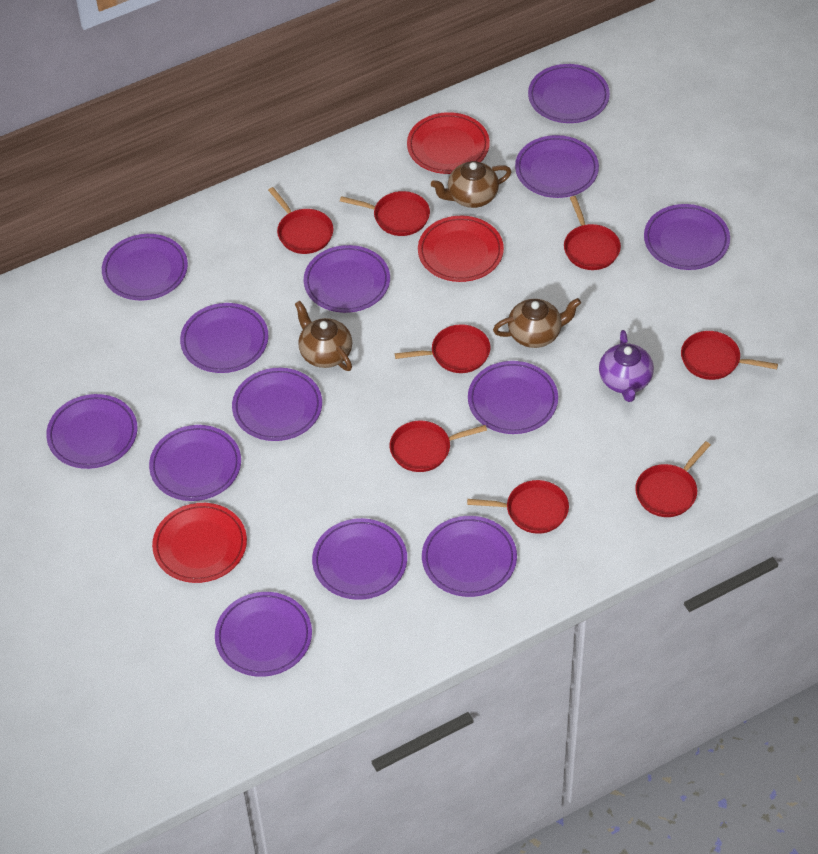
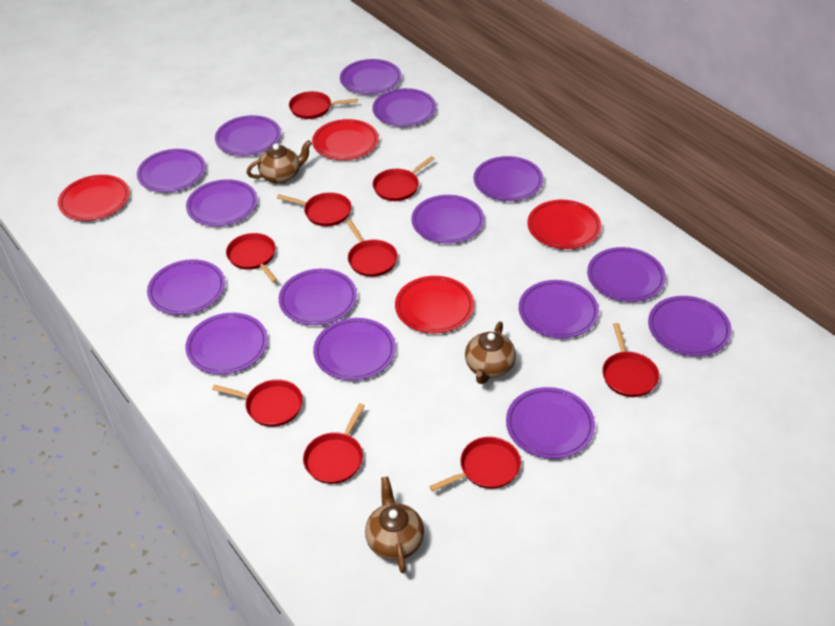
purple plate: [46,394,137,469] [102,234,188,300] [149,425,241,501] [180,303,268,373] [215,592,312,677] [232,368,322,441] [304,245,390,313] [312,518,407,600] [422,516,517,597] [468,361,558,434] [515,135,599,198] [528,64,610,123] [644,204,730,270] = 13 -> [137,149,206,192] [147,259,225,315] [185,313,268,374] [186,179,258,226] [215,115,281,156] [279,269,357,325] [313,318,396,380] [340,59,402,95] [372,88,437,127] [411,195,484,244] [473,156,544,201] [506,387,595,459] [519,280,599,338] [587,247,666,302] [648,296,732,356] = 15
purple teapot: [599,330,654,402] = 1 -> none = 0
red pan: [268,187,333,254] [340,191,430,236] [390,421,487,472] [395,324,491,373] [467,480,569,534] [564,196,621,270] [635,441,711,517] [681,331,778,380] = 8 -> [212,380,303,427] [226,233,277,283] [277,192,352,226] [289,91,358,119] [303,403,365,484] [347,220,398,277] [373,156,435,201] [429,437,521,492] [602,323,659,397] = 9
red plate: [152,503,247,583] [407,112,490,174] [418,216,504,282] = 3 -> [58,175,130,221] [312,119,379,160] [395,276,474,333] [527,200,601,249] = 4

